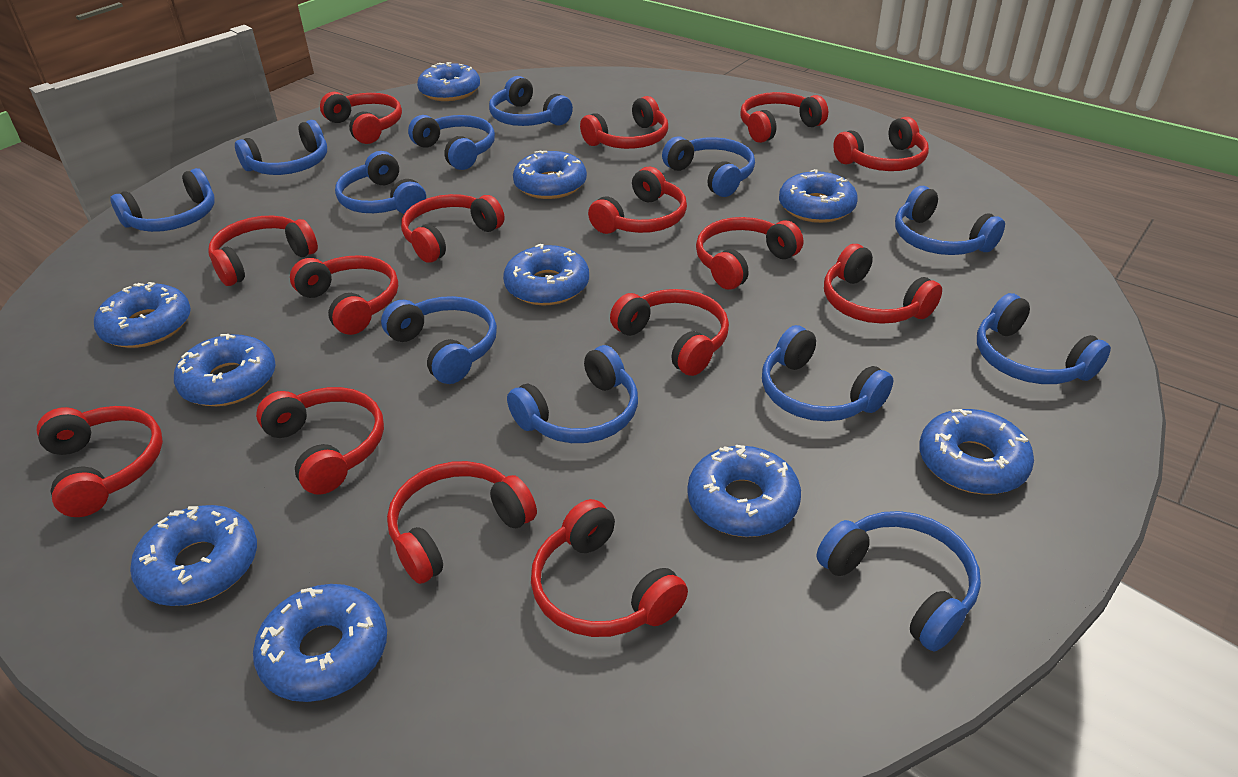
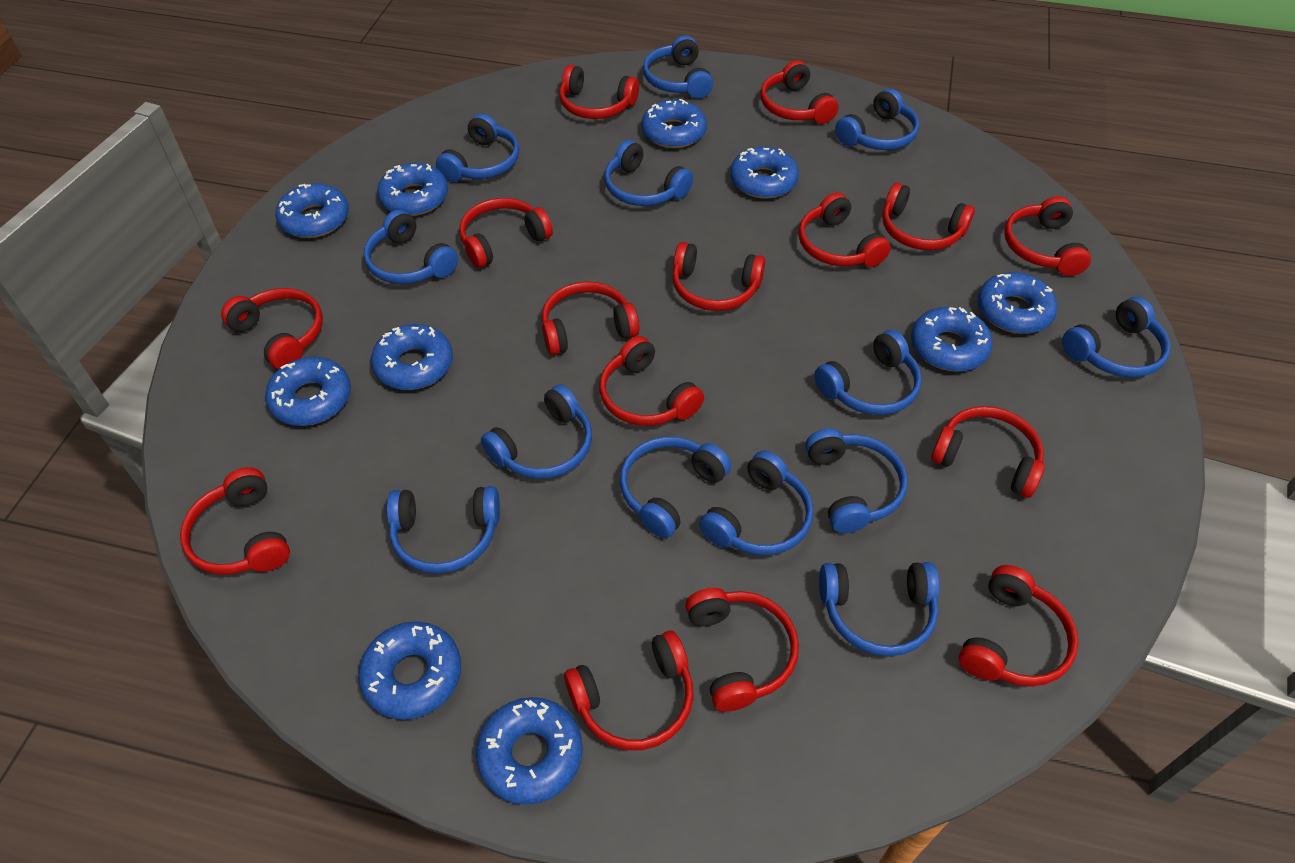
blue headphones: [110,168,215,232] [235,120,327,175] [335,151,426,214] [381,296,497,384] [408,115,495,170] [489,76,573,126] [507,345,638,443] [662,136,755,197] [762,325,893,421] [817,511,981,652] [895,186,1005,255] [977,293,1111,384] = 12 -> [364,210,458,284] [386,486,500,574] [436,113,519,182] [481,384,592,479] [604,140,693,206] [620,437,731,538] [643,35,713,98] [699,451,813,555] [805,428,908,533] [814,330,922,415] [819,562,940,656] [835,88,919,150] [1062,297,1171,378] = 13

